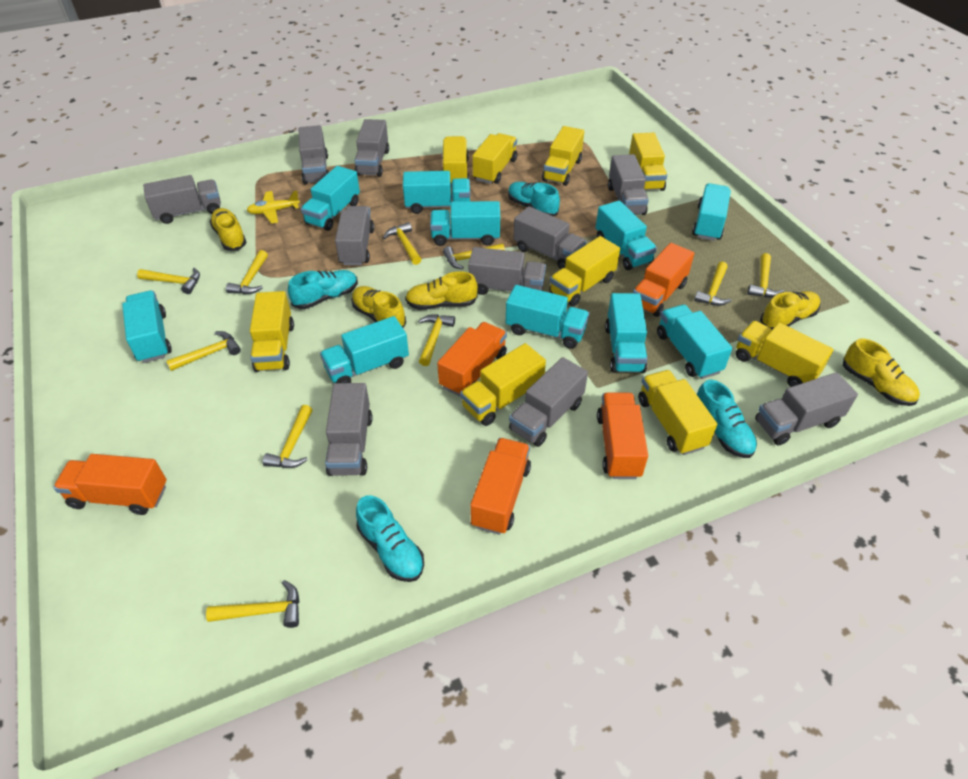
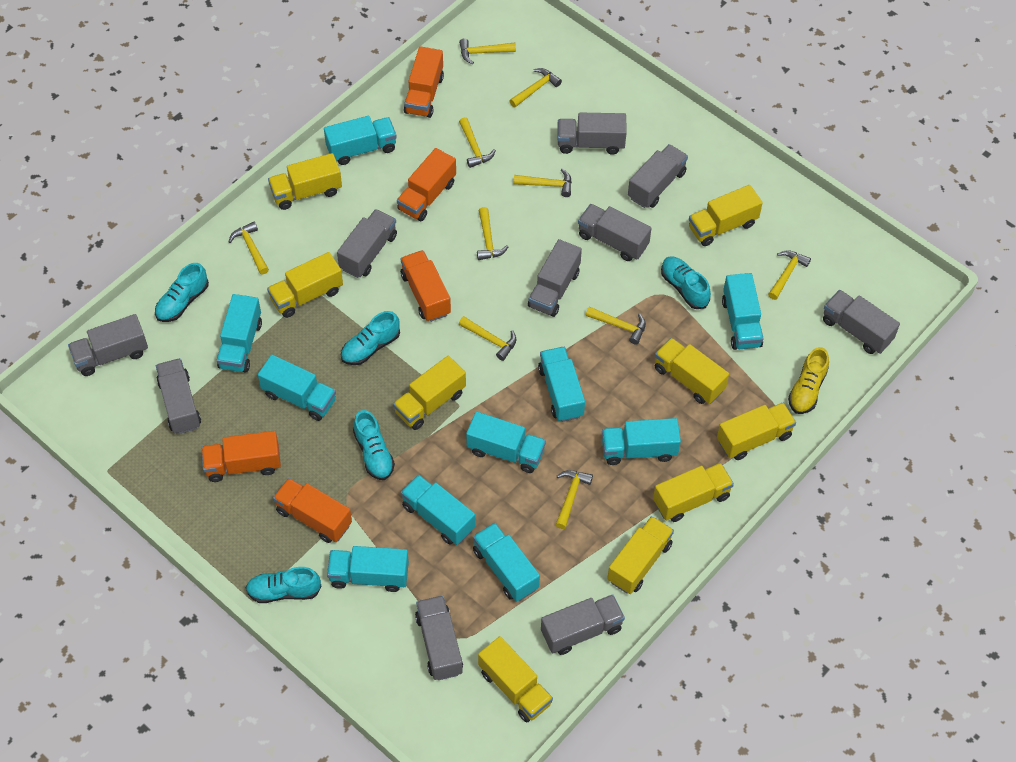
turquoise shoe: [288,270,358,309] [356,495,424,582] [508,182,560,216] [697,380,757,458] = 4 -> [155,263,209,322] [246,567,322,603] [341,311,400,365] [353,410,395,480] [661,256,711,309] = 5
yellow plane: [247,191,300,224] = 1 -> none = 0
yellow shoe: [210,208,247,251] [351,286,406,328] [405,272,478,310] [760,291,820,330] [843,339,920,406] = 5 -> [788,347,829,414] = 1

